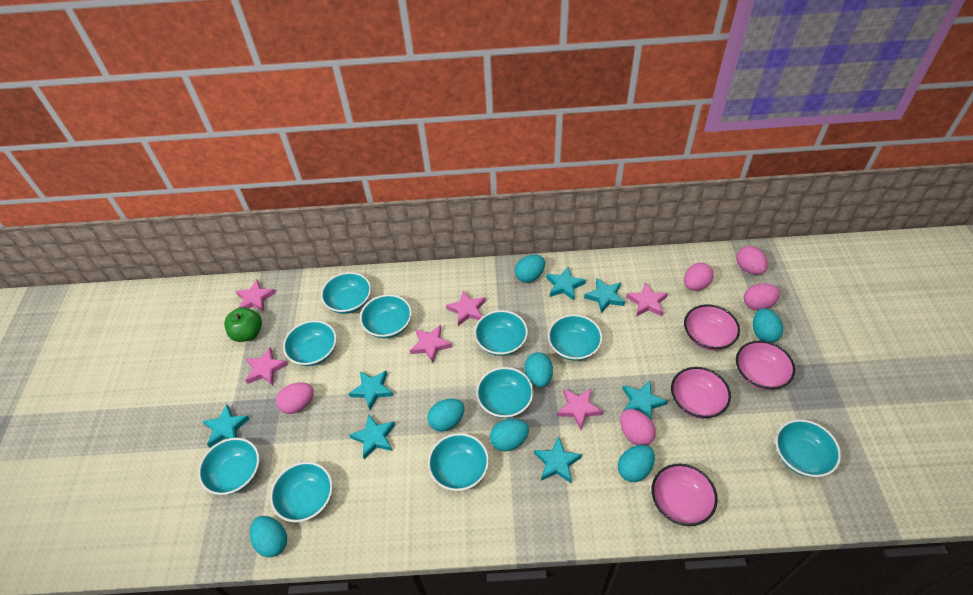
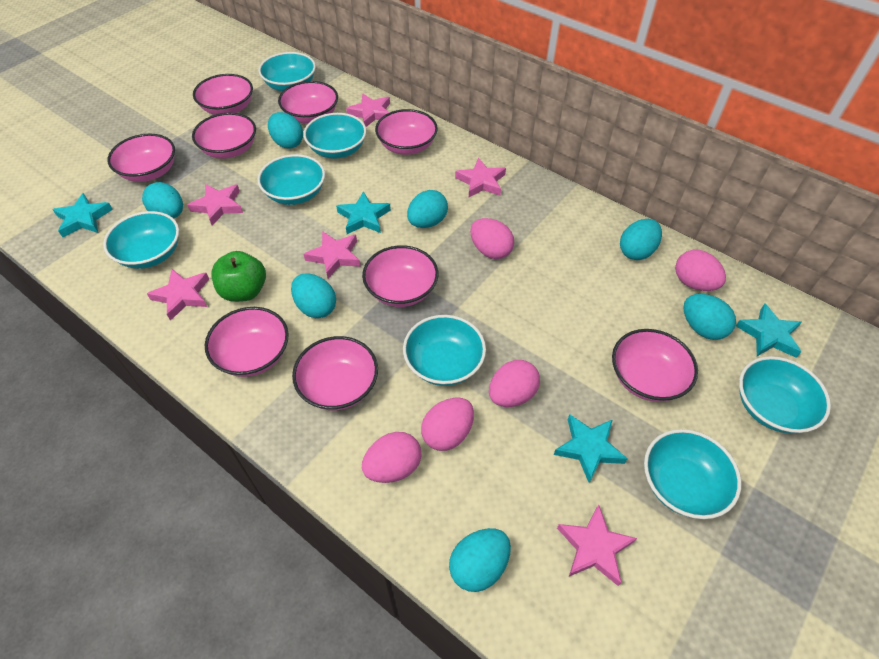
pink bowl: [652,464,718,526] [671,367,731,419] [684,304,740,351] [736,341,795,390] = 4 -> [107,133,175,182] [192,113,256,159] [193,74,253,115] [205,307,289,377] [278,81,338,123] [292,336,378,410] [362,245,438,307] [375,109,438,155] [612,329,698,402] = 9
turquoise bowl: [198,438,260,495] [270,462,333,522] [283,320,337,366] [321,272,371,314] [360,294,412,338] [428,433,489,491] [474,310,528,356] [476,367,534,418] [548,314,602,361] [775,419,841,477] = 10 -> [103,211,179,269] [257,154,325,205] [258,52,316,91] [303,113,367,159] [403,315,486,386] [644,429,741,519] [739,356,831,433] = 7
turquoise star: [202,405,250,447] [348,370,393,410] [349,414,395,460] [534,437,582,483] [546,267,586,300] [584,278,625,313] [623,381,668,419] = 7 -> [53,193,113,237] [336,191,391,234] [554,414,627,483] [736,304,802,358] = 4

